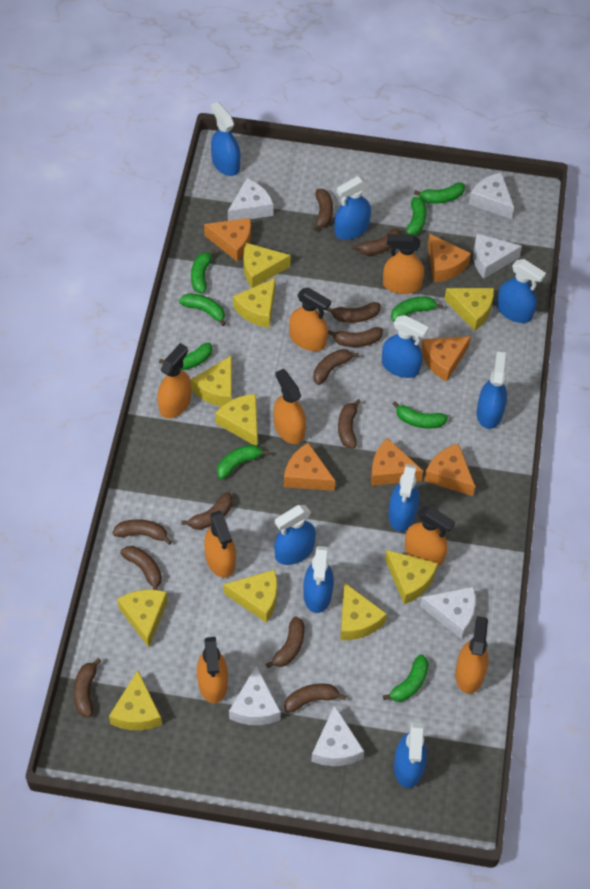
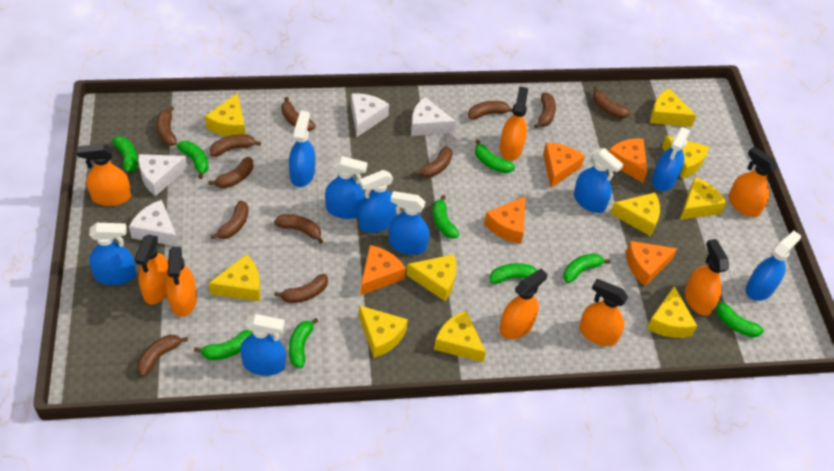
orange cheese: [204,218,251,262] [284,443,335,491] [371,438,423,486] [421,336,471,382] [424,443,475,496] [428,234,471,282] = 6 -> [360,245,406,296] [484,196,525,244] [543,143,585,188] [609,138,647,183] [626,241,678,286] = 5
white cheese: [228,178,273,221] [229,665,281,725] [311,705,364,766] [420,587,476,639] [469,172,514,219] [473,233,522,279] = 6 -> [129,200,179,247] [138,154,188,196] [351,93,389,137] [411,97,456,136] = 4

